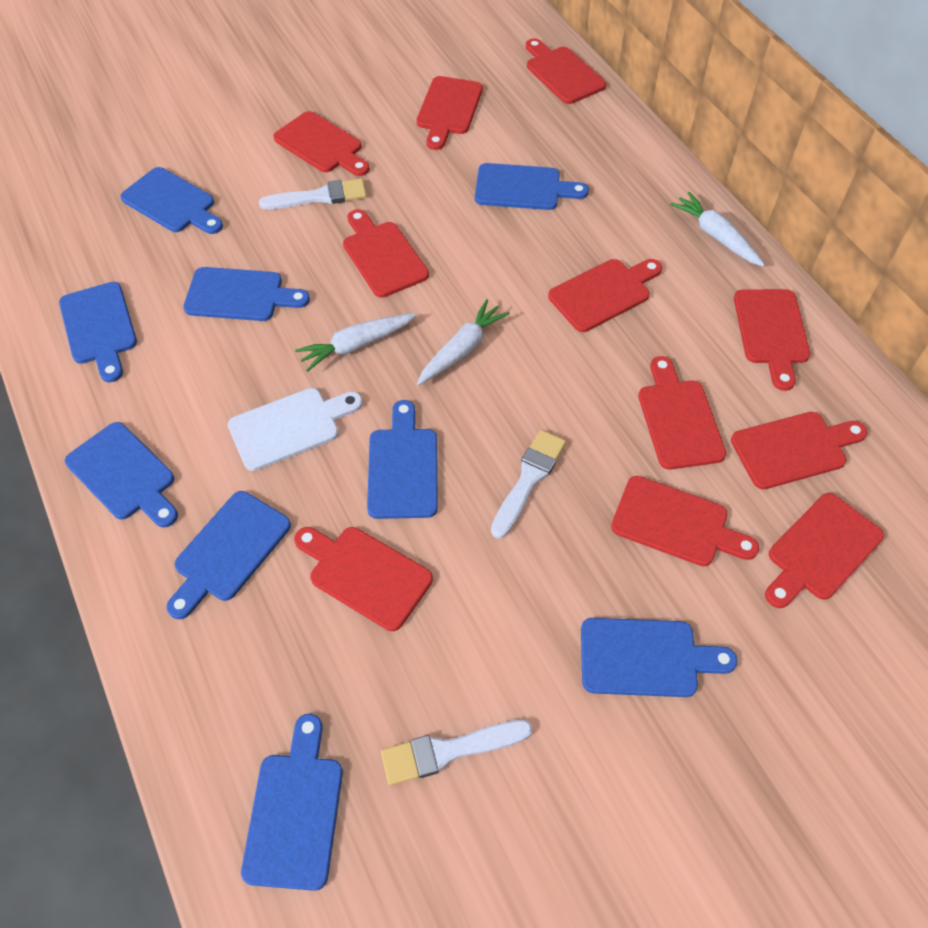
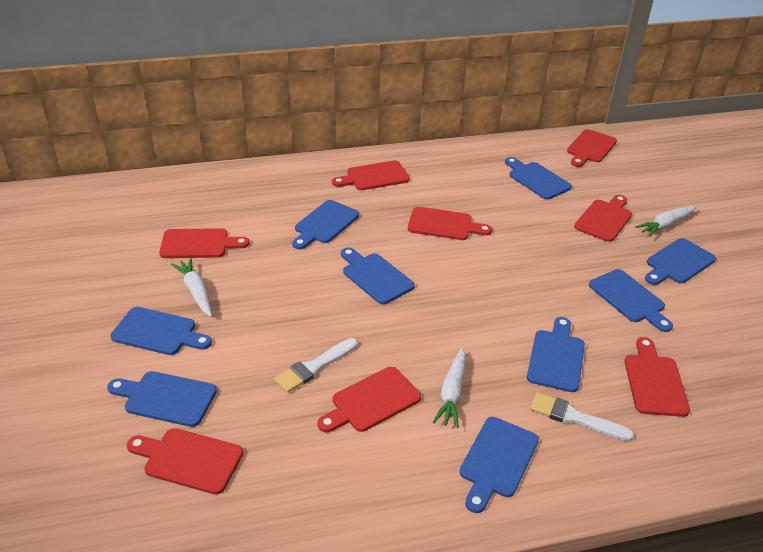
red cutting board: [273,111,370,176] [294,527,433,631] [343,209,429,298] [417,76,483,150] [526,38,606,104] [548,259,662,332] [611,476,759,566] [638,356,726,470] [731,412,867,489] [734,289,810,391] [765,493,884,608] = 11 -> [127,428,243,495] [159,228,250,258] [317,367,421,433] [332,161,410,190] [408,207,492,240] [567,129,617,167] [574,195,632,242] [625,337,690,417] = 8
white brush: [259,178,367,209] [381,720,533,785] [491,430,566,538] = 3 -> [274,338,357,393] [530,392,634,441] = 2
white cutting board: [228,388,363,471] = 1 -> none = 0

